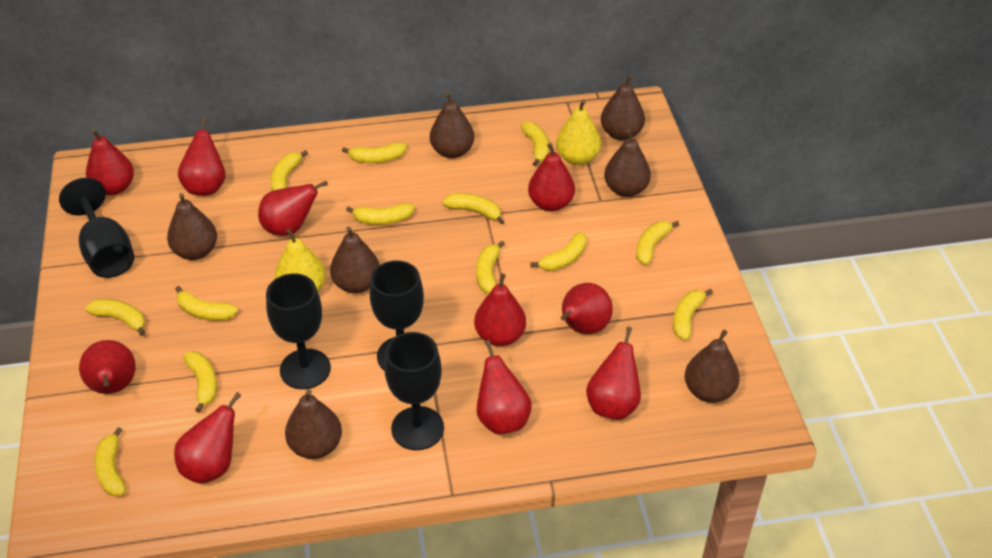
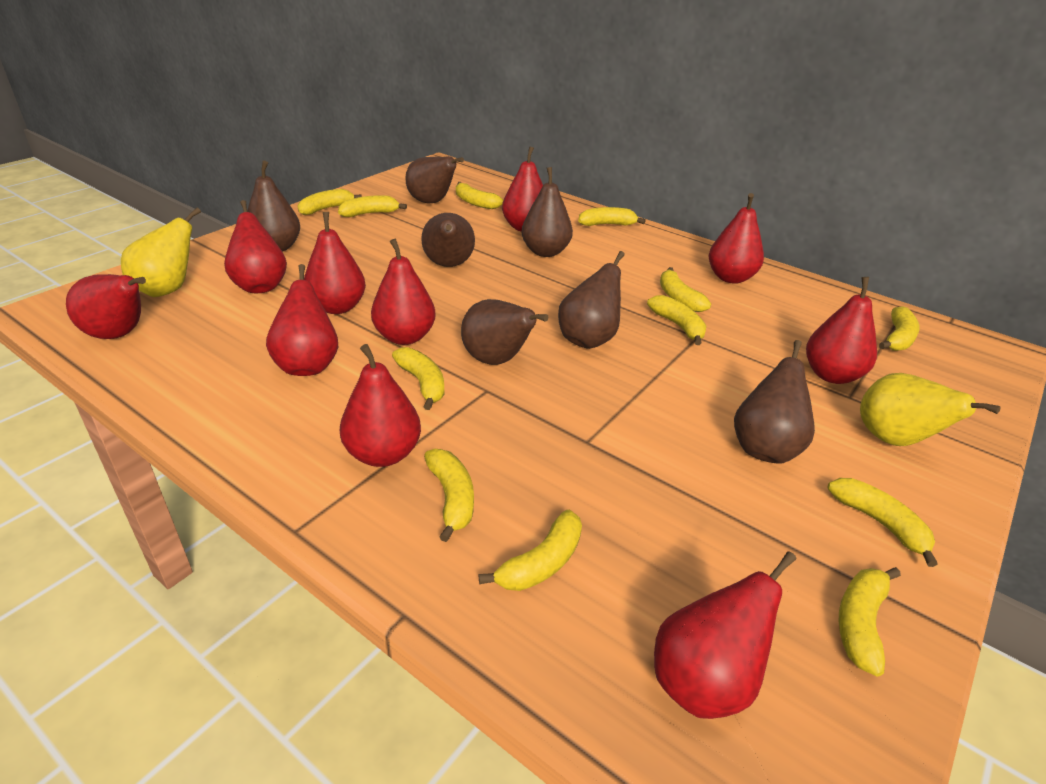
black goblet: [59,178,134,278] [266,273,331,389] [370,260,424,371] [384,332,444,450] = 4 -> none = 0
yellow banana: [85,299,145,336] [94,427,126,496] [175,286,238,321] [183,351,217,413] [270,150,308,191] [342,142,407,163] [346,203,414,225] [442,193,505,224] [476,241,505,294] [520,121,549,166] [530,232,587,271] [636,221,679,265] [673,289,713,340] = 13 -> [298,189,362,215] [338,195,407,217] [392,347,445,410] [424,449,474,542] [456,182,503,209] [479,510,582,591] [578,207,646,226] [647,295,706,345] [660,267,711,312] [827,478,938,567] [839,567,901,677] [879,306,920,351] = 12

